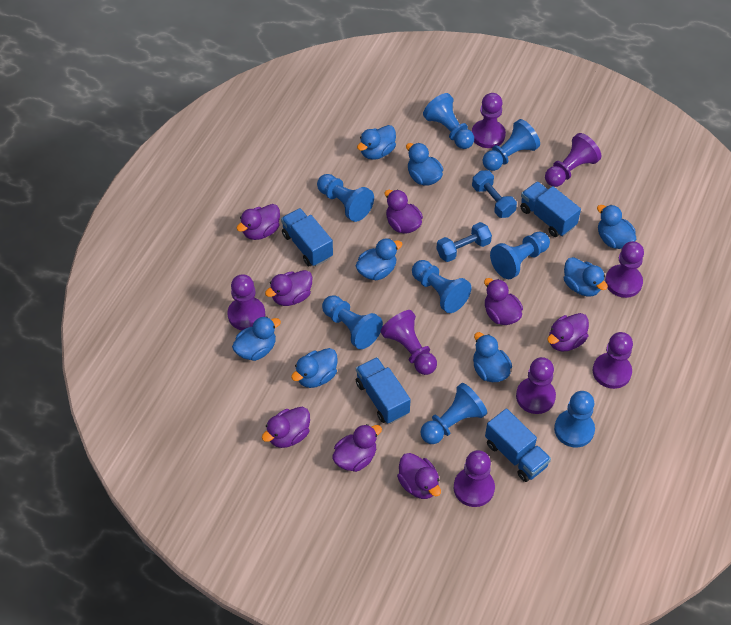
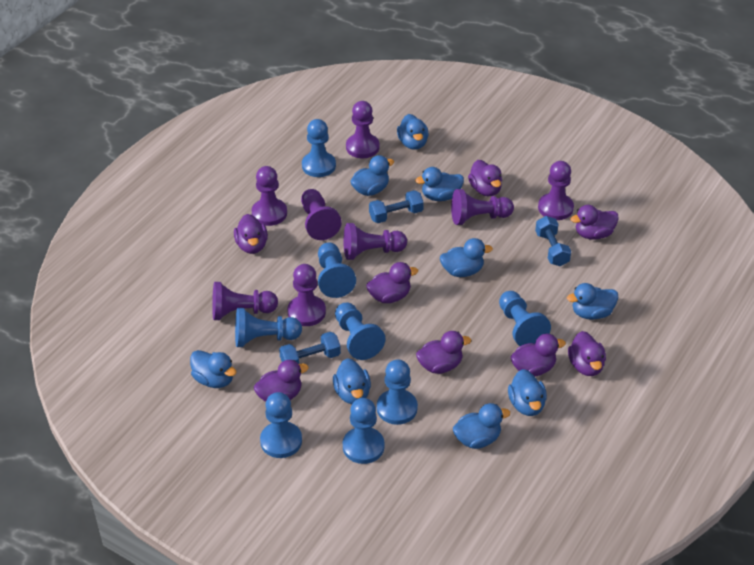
blue duck: [232,316,281,361] [291,348,338,388] [356,238,403,280] [357,125,396,160] [406,143,443,186] [473,332,512,382] [564,257,608,297] [597,205,636,249] = 8 -> [190,350,237,388] [333,358,371,404] [350,155,394,196] [397,114,429,150] [415,167,464,201] [440,238,493,277] [453,403,510,449] [508,369,547,416] [567,283,618,320] = 9
blue dumbbell: [436,222,492,262] [472,170,517,218] = 2 -> [279,332,341,364] [369,190,424,223] [535,216,571,266] = 3
blue truck: [281,208,333,266] [356,357,411,424] [485,408,551,482] [520,181,581,237] = 4 -> none = 0

